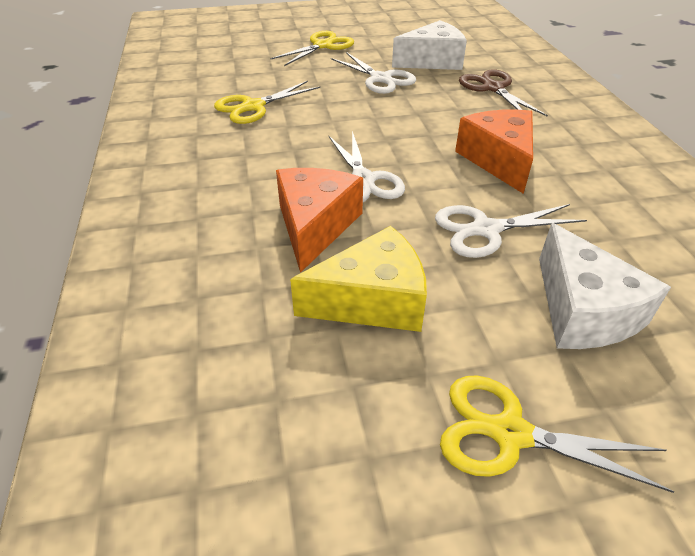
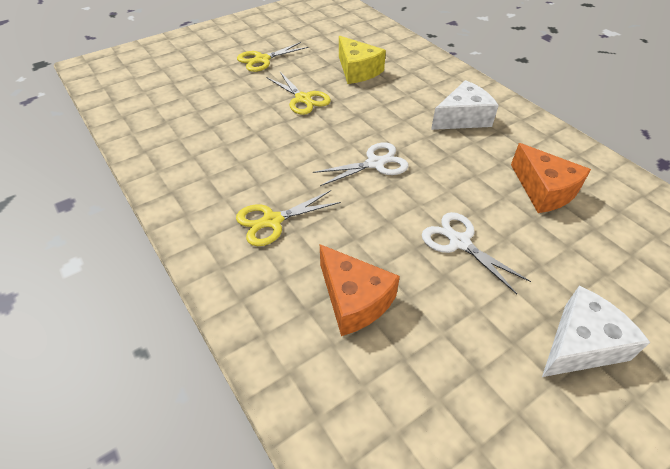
brown scissors: [459,69,548,116] = 1 -> none = 0
white scissors: [328,131,405,202] [331,52,416,94] [435,204,587,258] = 3 -> [313,142,409,186] [422,212,531,294] = 2

